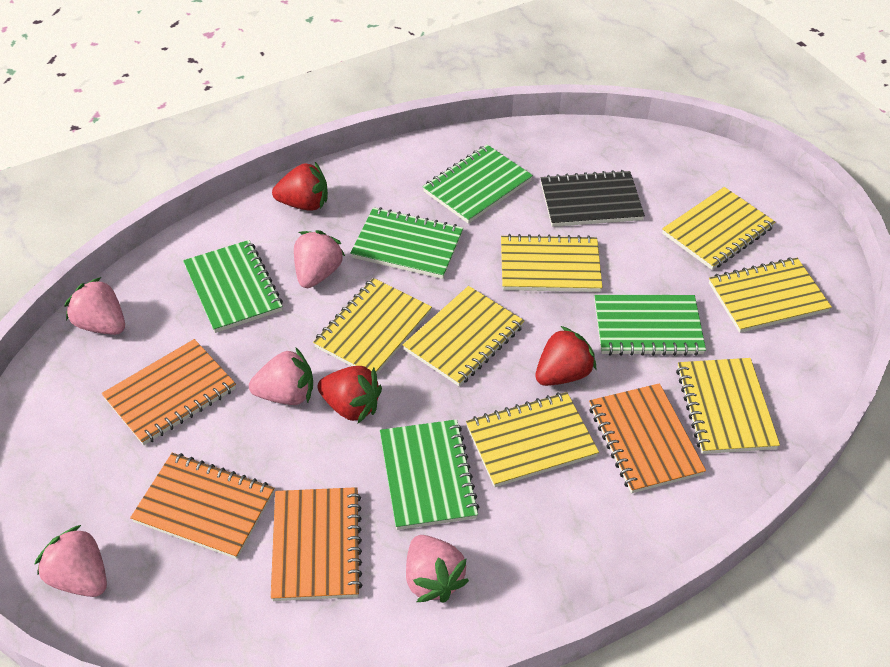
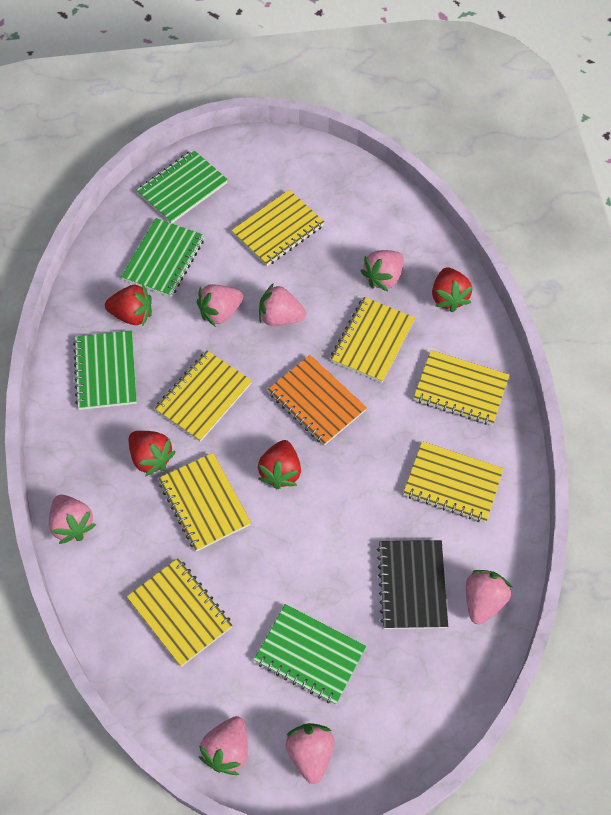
green notebook: [183,240,283,333] [350,207,463,279] [380,419,479,530] [423,145,533,224] [595,295,706,356] = 5 -> [73,330,137,410] [121,218,204,297] [137,150,228,223] [254,604,366,704] = 4
orange notebook: [102,339,236,445] [130,453,274,559] [271,487,362,601] [589,383,706,493] = 4 -> [267,355,367,446] = 1
pink strawberry: [34,525,107,597] [64,277,125,335] [249,348,313,405] [294,230,345,288] [406,535,469,603] = 5 -> [49,495,96,544] [197,284,243,327] [199,716,248,775] [259,283,306,326] [285,723,334,784] [360,250,404,291] [466,570,512,624] = 7
red strawberry: [272,162,328,211] [318,366,382,423] [535,326,597,386] = 3 -> [105,283,152,327] [129,431,176,477] [258,440,301,489] [432,267,473,312] = 4

